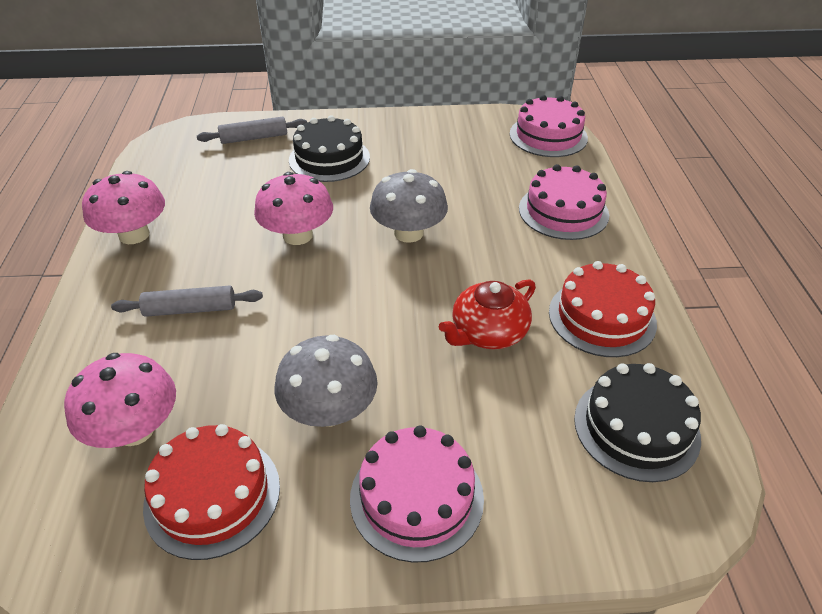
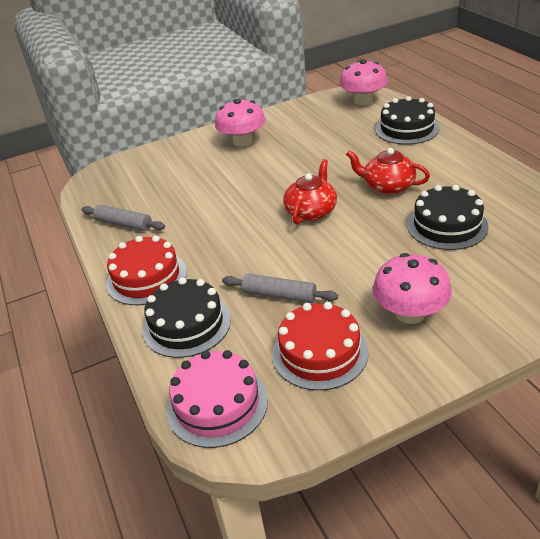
black cake: [289,115,370,182] [574,363,701,482] = 2 -> [143,277,231,358] [375,96,440,145] [407,185,489,250] = 3
grey mushroom: [275,335,377,427] [370,169,448,243] = 2 -> none = 0
pink cake: [350,425,484,563] [510,95,588,157] [519,164,609,240] = 3 -> [166,350,268,448] = 1
red teapot: [439,279,536,349] = 1 -> [283,159,337,224] [346,148,430,195] = 2

